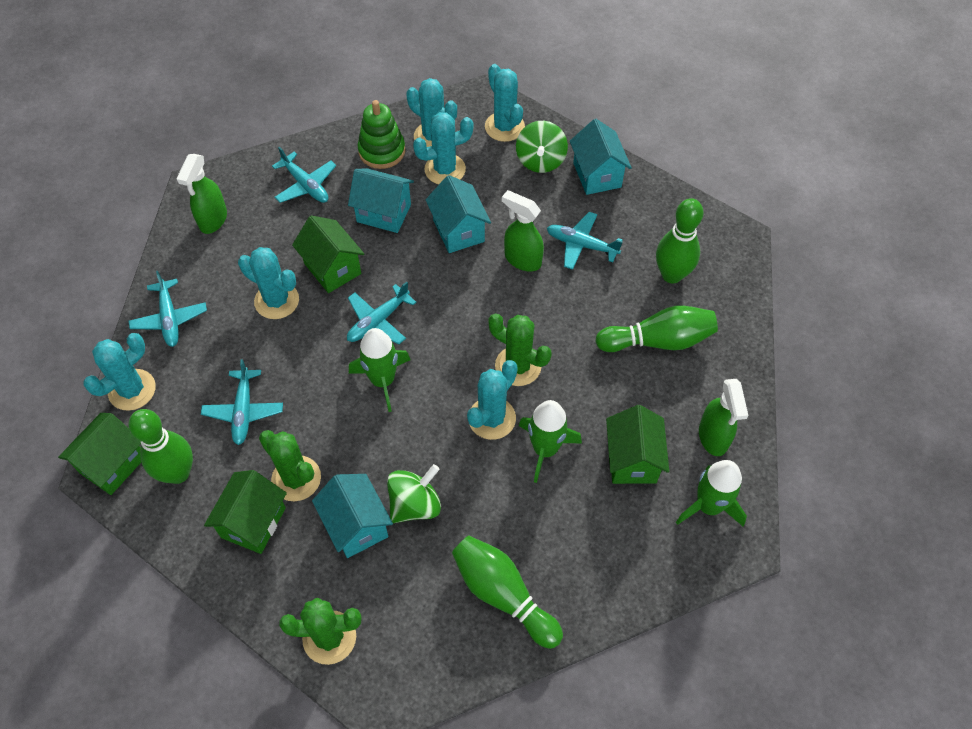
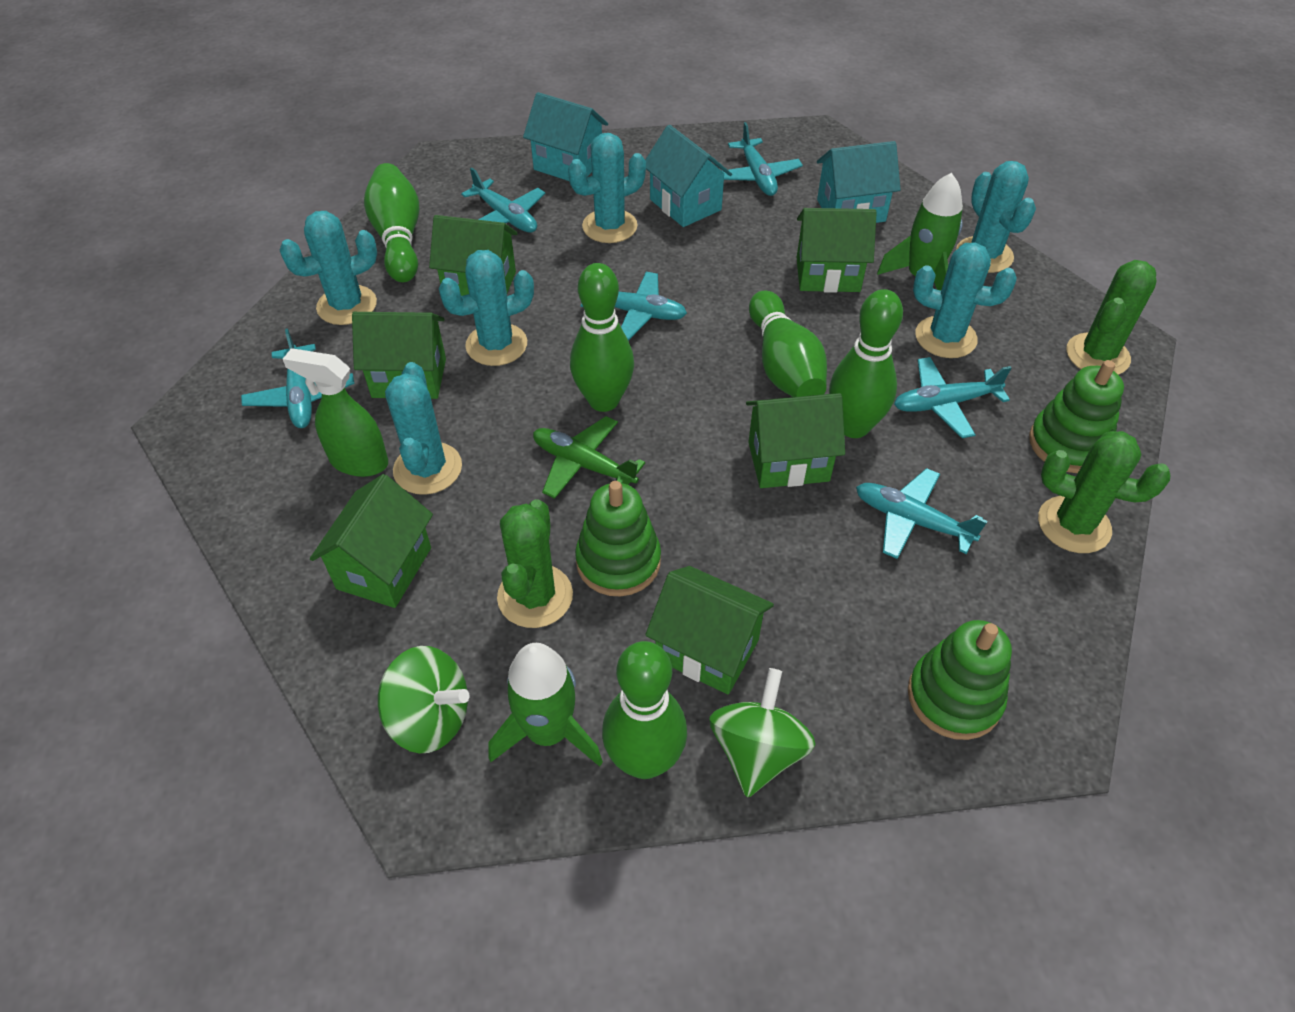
green bowling pin: [129,409,193,484] [452,535,563,649] [596,306,718,352] [656,198,704,284] = 4 -> [364,163,419,282] [570,263,634,412] [602,641,687,779] [749,290,827,397] [829,289,903,438] = 5
green house: [58,413,141,495] [204,470,287,554] [292,215,364,293] [606,405,669,484] = 4 -> [310,474,433,608] [352,312,446,399] [429,215,517,296] [645,566,774,694] [746,393,845,488] [797,208,877,293] = 6
green plane: none = 0 -> [533,416,645,499] = 1
green rocket: [349,328,410,412] [519,400,582,483] [676,460,747,527] = 3 -> [488,643,603,767] [877,173,963,290] = 2
green spray bottle: [176,154,227,234] [502,190,544,271] [699,379,748,456] = 3 -> [283,348,388,477] = 1
green stacking toy: [358,100,405,169] = 1 -> [575,481,661,597] [908,620,1012,740] [1029,360,1124,473] = 3
turquoise house: [312,474,393,558] [348,168,414,233] [426,175,491,253] [570,119,632,195] = 4 -> [523,92,608,181] [645,125,732,227] [817,141,901,223] = 3
turquoise plane: [129,271,207,347] [201,359,283,445] [272,147,336,203] [347,282,417,344] [547,212,623,270] = 5 -> [241,328,354,428] [461,167,545,233] [580,272,687,340] [722,122,803,196] [856,468,987,559] [894,357,1011,438] = 6

